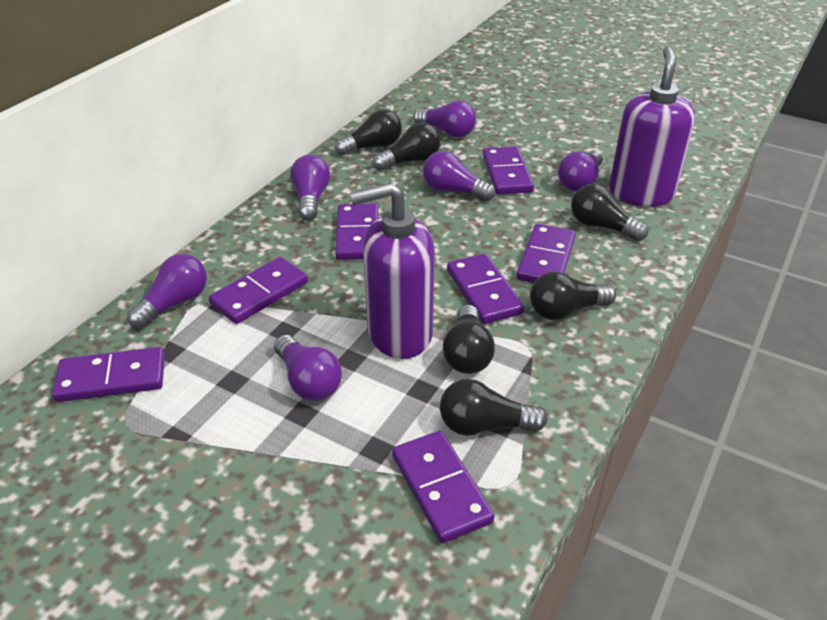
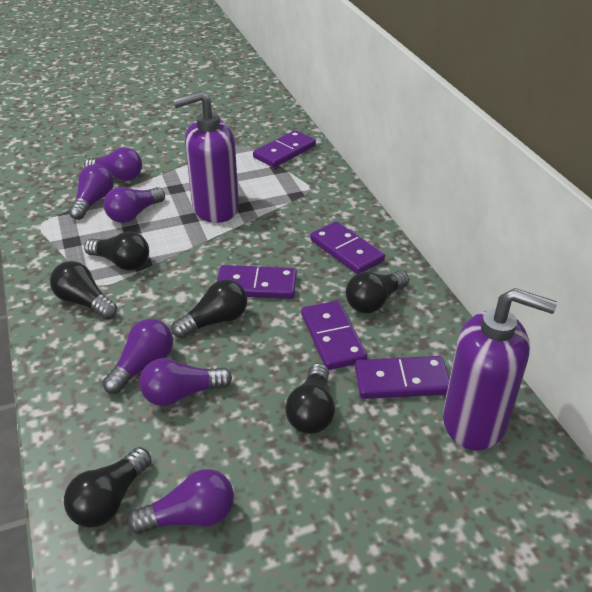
purple domino: [52,347,165,402] [209,257,308,324] [335,203,378,260] [392,431,494,543] [447,254,525,324] [483,146,534,195] [517,224,576,283] = 7 -> [217,265,297,299] [253,130,316,168] [301,300,367,370] [310,221,385,274] [355,356,449,399] = 5

